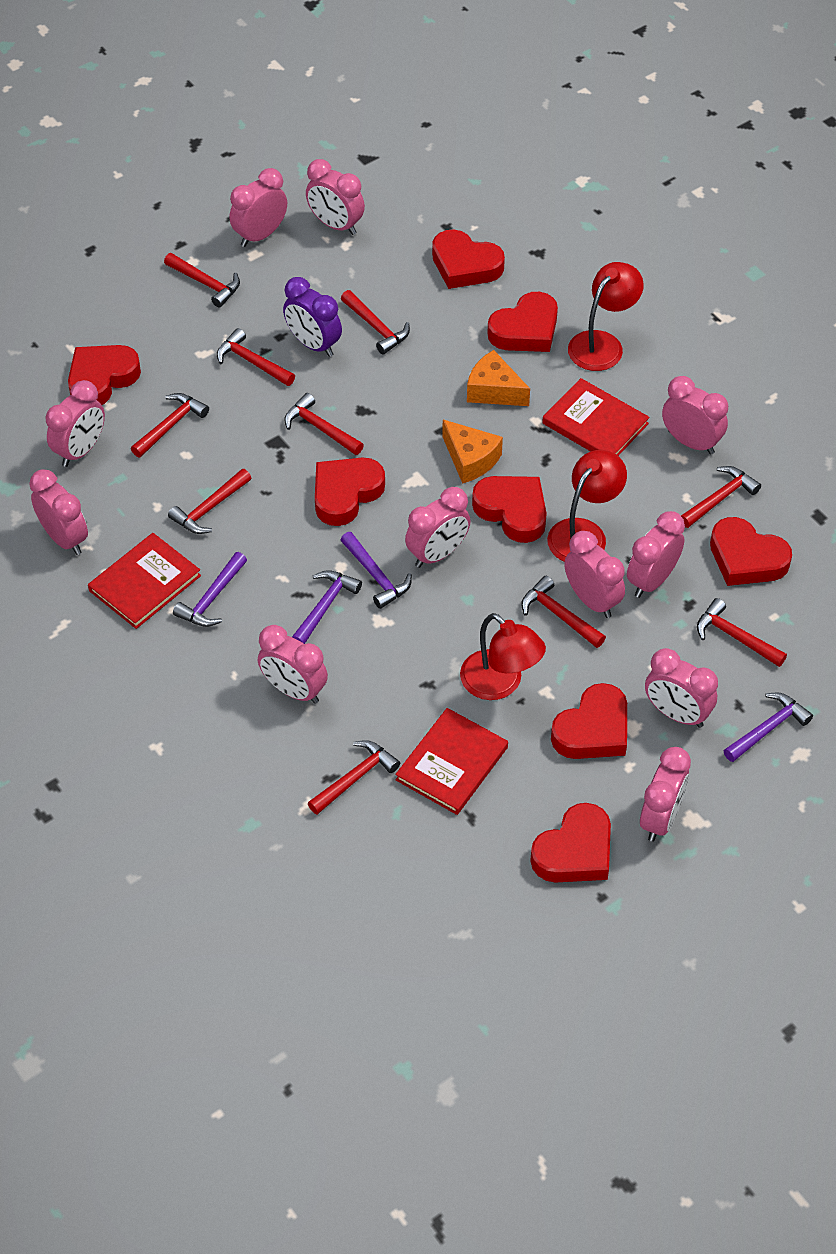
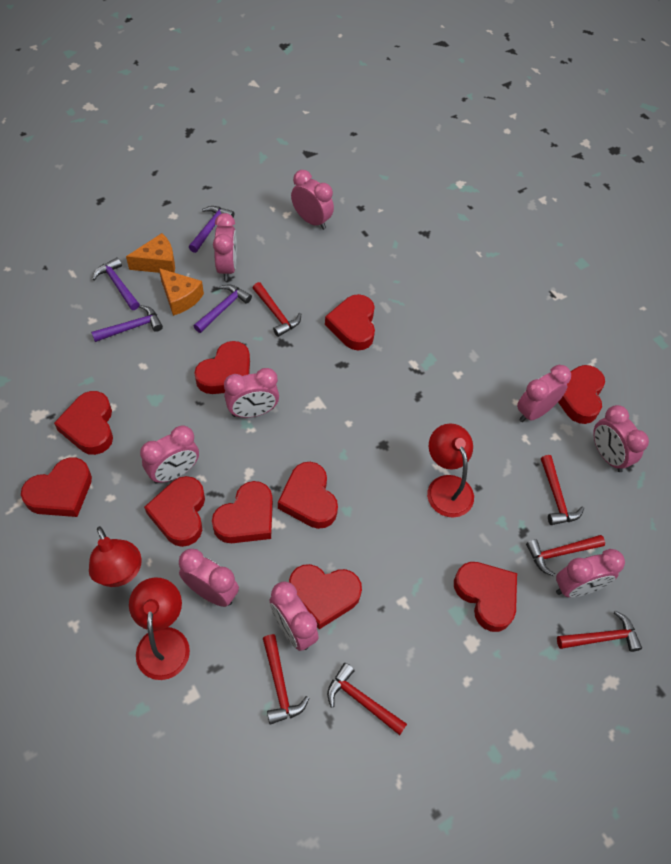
pink clock: [29,469,88,555] [46,380,105,467] [230,168,287,247] [258,625,328,704] [306,159,365,235] [405,487,471,568] [564,531,625,618] [627,511,685,598] [640,747,691,842] [645,648,718,728] [662,376,728,455] = 11 -> [140,425,199,484] [179,549,239,607] [213,213,237,281] [224,368,279,418] [270,581,319,651] [291,170,334,230] [517,365,571,422] [556,549,625,597] [593,405,649,472] = 9
purple clock: [283,277,342,357] = 1 -> none = 0
red book: [88,533,201,629] [395,708,508,815] [542,378,650,456] = 3 -> none = 0
red hammer: [131,393,209,457] [164,253,240,308] [168,469,251,534] [217,328,295,386] [284,393,364,455] [308,740,400,815] [341,290,410,355] [521,576,606,648] [681,466,761,528] [697,598,787,667] = 10 -> [253,282,301,337] [263,634,309,725] [327,663,407,735] [526,535,605,576] [541,455,584,525] [557,611,642,652] = 6
red heart: [68,345,141,405] [315,458,385,526] [432,229,505,289] [472,476,547,543] [487,292,558,352] [530,803,611,882] [551,683,627,759] [710,517,792,586] = 8 -> [21,457,92,517] [54,391,113,455] [144,476,205,547] [194,341,250,394] [212,481,273,543] [278,462,338,529] [289,564,362,629] [325,294,375,350] [454,562,517,632] [558,365,605,424] = 10

